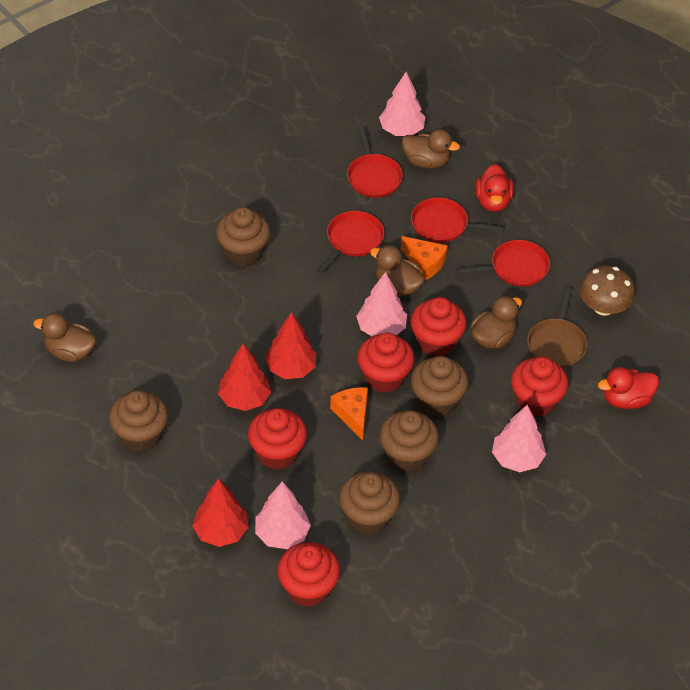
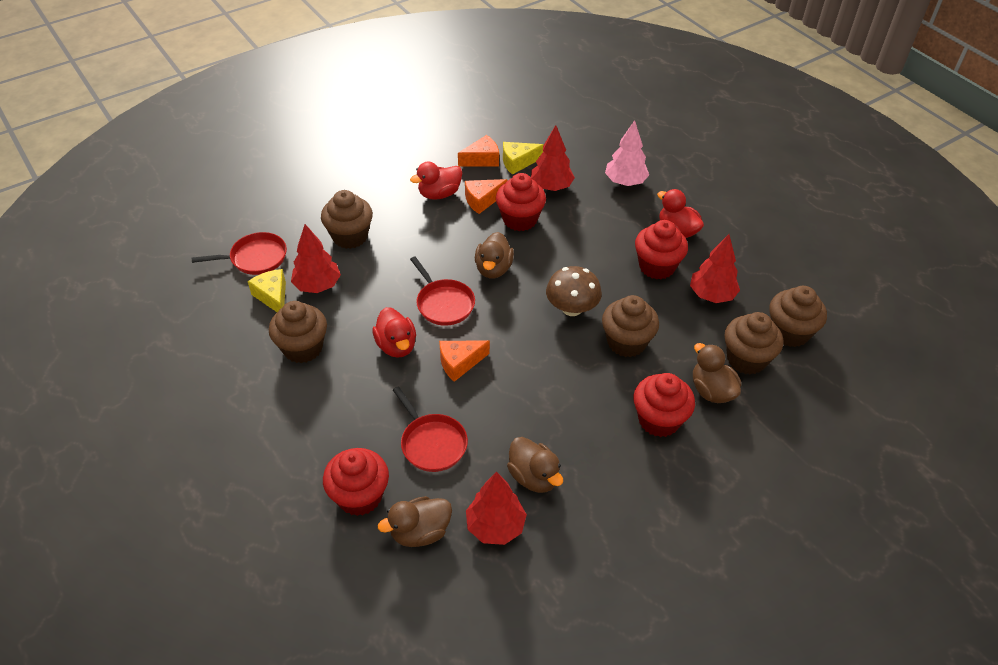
brown pan: [527,287,588,368] = 1 -> none = 0
orange cheese: [330,387,368,440] [401,236,448,280] = 2 -> [439,340,490,382] [458,135,499,167] [465,179,507,214] = 3
pink tree: [255,481,311,549] [356,272,407,336] [379,72,425,136] [492,405,546,472] = 4 -> [605,120,649,186] = 1
red cupcake: [248,408,307,469] [277,542,340,607] [357,333,415,393] [410,297,467,357] [511,357,568,417] = 5 -> [323,448,389,516] [496,173,546,231] [634,373,695,437] [635,220,688,279] = 4
red duck: [475,164,514,212] [598,367,659,409] = 2 -> [372,307,416,358] [410,162,462,200] [657,189,704,238] = 3
red pan: [317,211,385,273] [347,126,403,198] [411,197,504,243] [457,240,550,287] = 4 -> [192,232,287,275] [393,386,468,472] [410,257,475,326] = 3
red tree: [192,478,249,547] [218,343,271,411] [265,312,317,379] = 3 -> [291,224,341,293] [466,471,527,545] [531,125,575,191] [690,234,740,303] = 4
yellow cheese: none = 0 -> [248,269,286,312] [503,142,544,175] = 2

